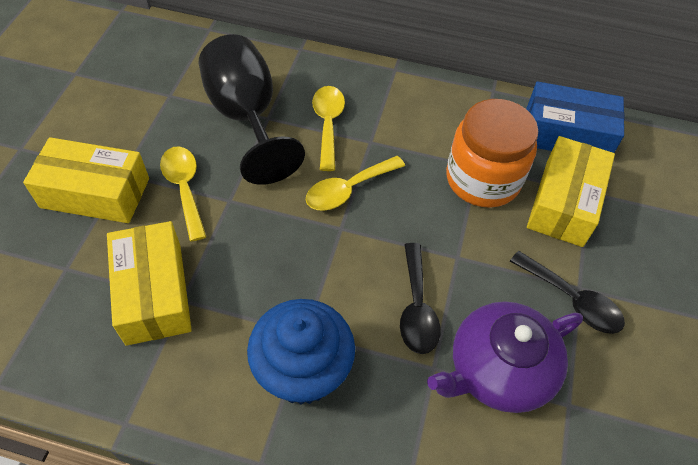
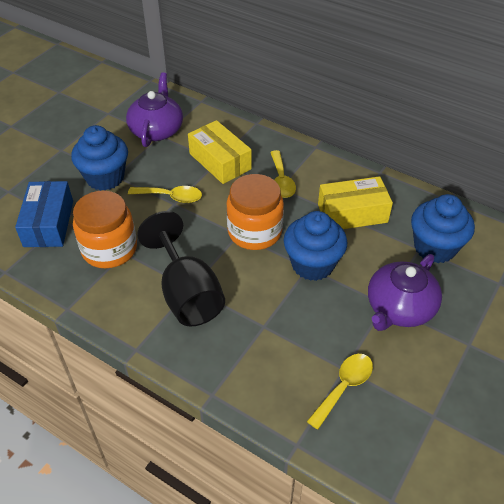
black spoon: [400,243,441,354] [510,251,625,334] = 2 -> none = 0
blue cupcake: [247,299,355,405] = 1 -> [71,125,128,191] [283,211,347,281] [411,194,475,263] = 3
orange jar: [446,99,538,208] = 1 -> [73,191,137,268] [226,174,284,250] = 2
purple teapot: [427,301,583,413] = 1 -> [126,72,183,147] [368,254,442,331] = 2
yellow box: [23,137,149,223] [107,221,192,346] [527,136,615,247] = 3 -> [188,120,252,184] [318,176,393,229] = 2

